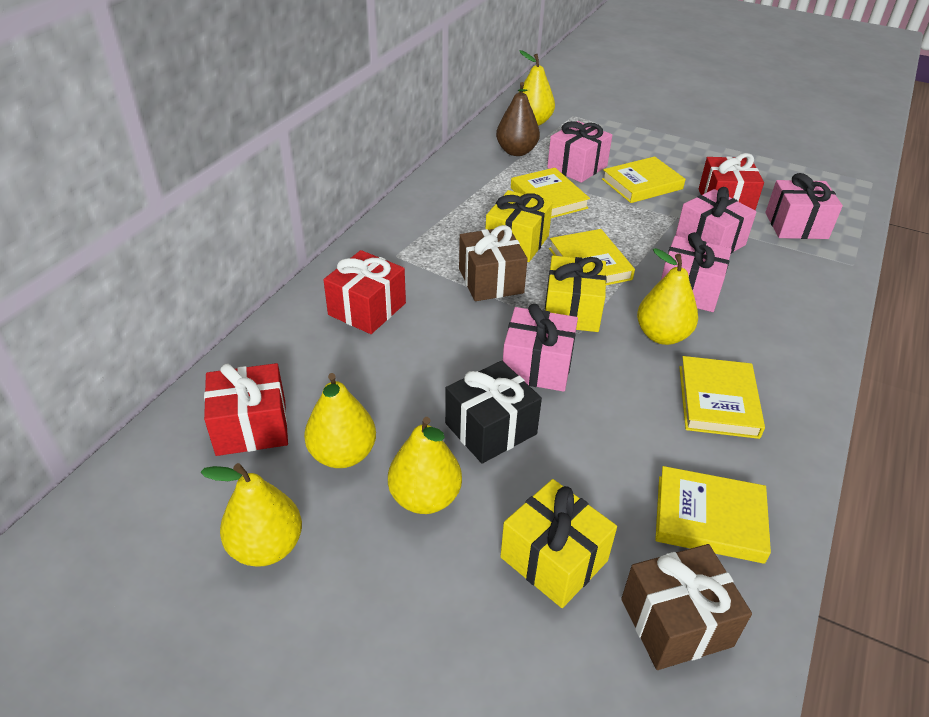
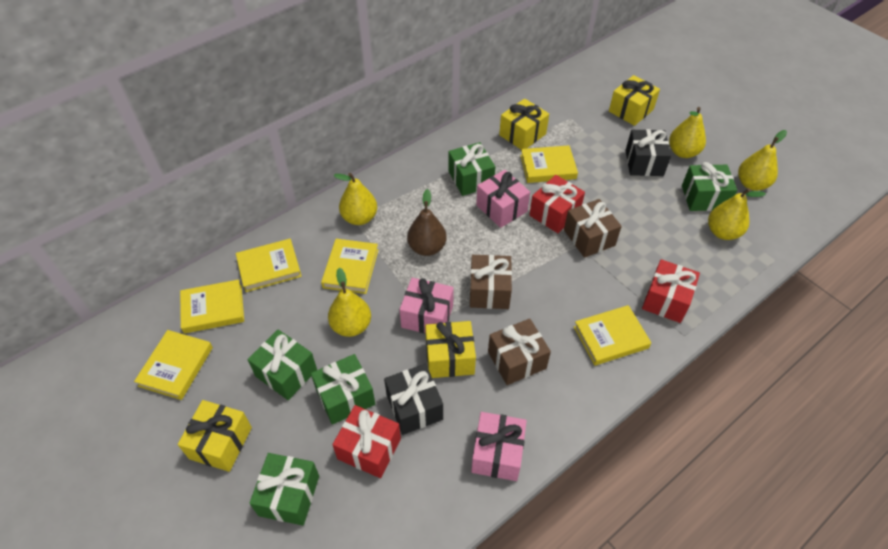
black gift: [445,361,542,463] = 1 -> [384,364,443,435] [626,129,671,176] = 2
brown gift: [459,225,528,301] [621,544,752,670] = 2 -> [470,255,512,309] [488,319,551,385] [564,199,622,258] = 3
green gift: none = 0 -> [248,330,317,400] [249,453,319,526] [311,354,375,425] [448,142,495,196] [682,162,737,211] = 5
pink gift: [503,304,578,392] [547,121,612,183] [661,232,732,312] [675,187,757,253] [765,173,843,239] = 5 -> [399,277,454,333] [471,412,527,481] [476,170,530,228] = 3
yellow book: [511,168,590,218] [549,229,635,285] [602,156,686,203] [655,466,771,564] [679,356,765,439] = 5 -> [134,330,213,400] [180,280,244,334] [236,239,302,292] [321,239,378,294] [520,145,578,183] [574,305,651,366] = 6
yellow gift: [485,190,553,262] [500,479,617,608] [545,256,607,332] = 3 -> [178,400,252,472] [425,321,476,378] [499,99,549,149] [609,75,660,126] = 4

